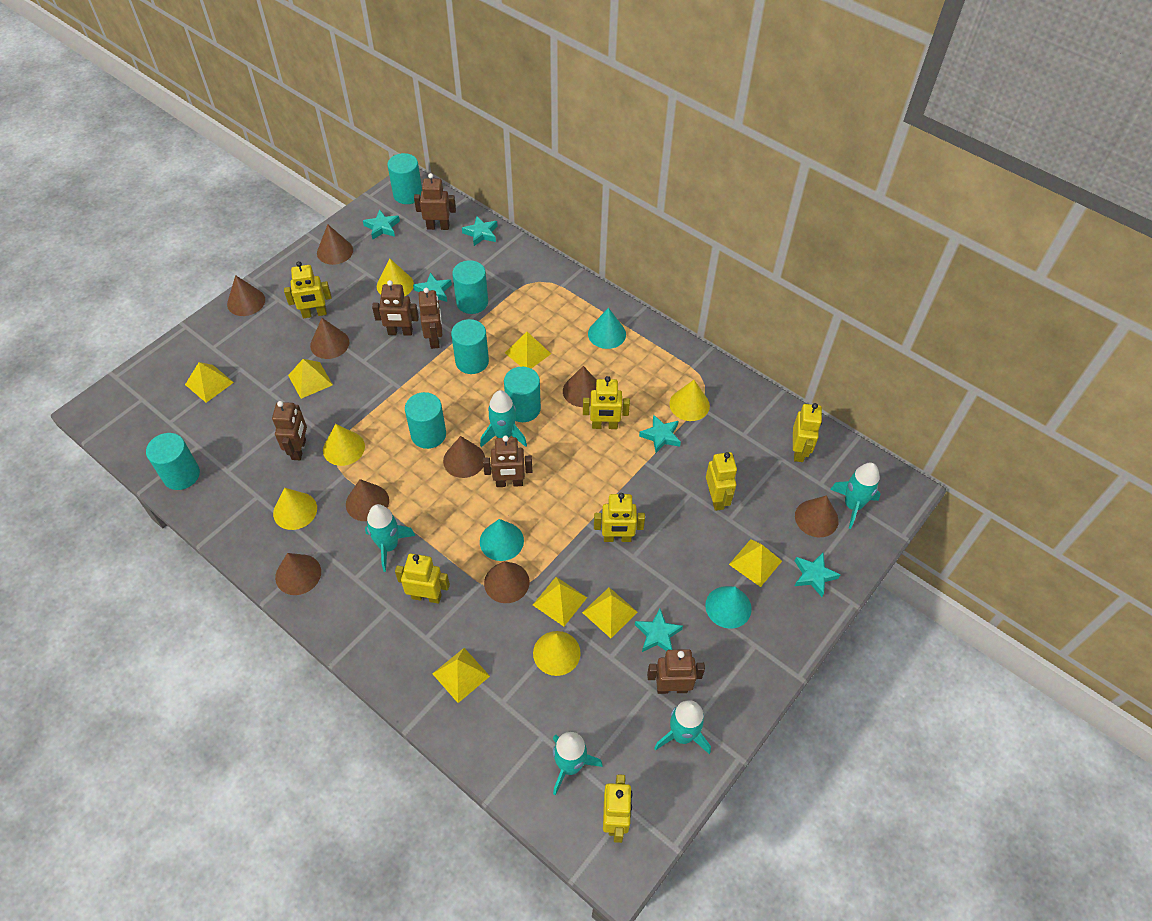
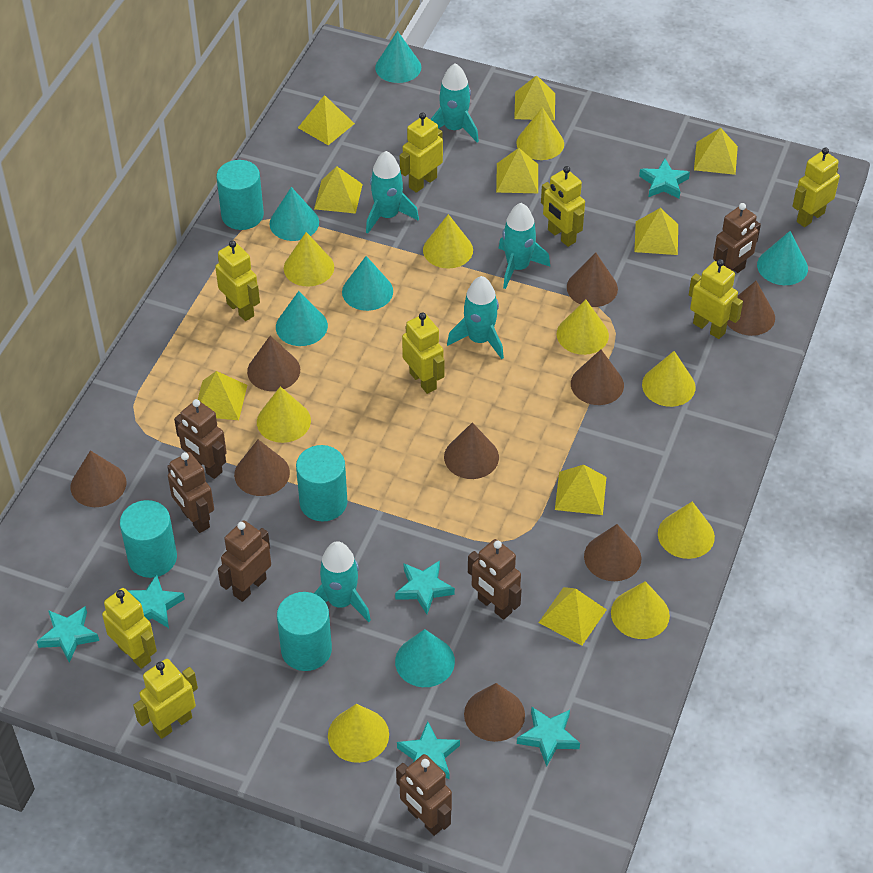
turquoise cone: [480,519,524,561] [588,308,626,349] [705,586,752,629] = 3 -> [270,187,319,241] [276,291,328,346] [342,256,393,311] [375,31,421,83] [395,629,455,687] [757,231,808,285] = 6
turquoise cylinder: [146,433,200,490] [387,153,422,204] [405,392,446,449] [451,319,489,374] [452,260,488,314] [504,367,541,422] = 6 -> [120,500,177,578] [216,160,264,230] [277,592,332,671] [296,445,348,522] = 4
yellow cone: [273,488,317,530] [323,424,365,466] [377,258,414,296] [533,631,581,676] [669,380,710,421] = 5 -> [257,386,311,443] [284,232,334,286] [328,704,389,763] [423,214,473,269] [516,107,564,160] [557,300,609,355] [611,581,670,639] [642,351,696,407] [658,501,715,559] = 9
yellow pyramid: [185,362,234,403] [288,359,333,399] [432,648,490,703] [505,332,551,369] [533,577,587,627] [582,587,638,638] [729,539,782,587] = 7 -> [198,371,247,420] [298,95,355,145] [314,166,363,214] [496,148,538,193] [514,75,555,120] [538,587,607,646] [555,465,607,515] [634,208,678,255] [694,128,738,175] = 9
yellow robot: [284,261,332,318] [395,554,450,604] [583,376,630,429] [594,493,645,542] [603,774,632,843] [706,452,737,511] [793,403,822,462] = 7 -> [102,588,157,669] [133,659,198,739] [215,240,260,321] [400,112,443,193] [402,312,444,394] [541,166,585,247] [689,259,743,339] [792,147,840,227] = 8

